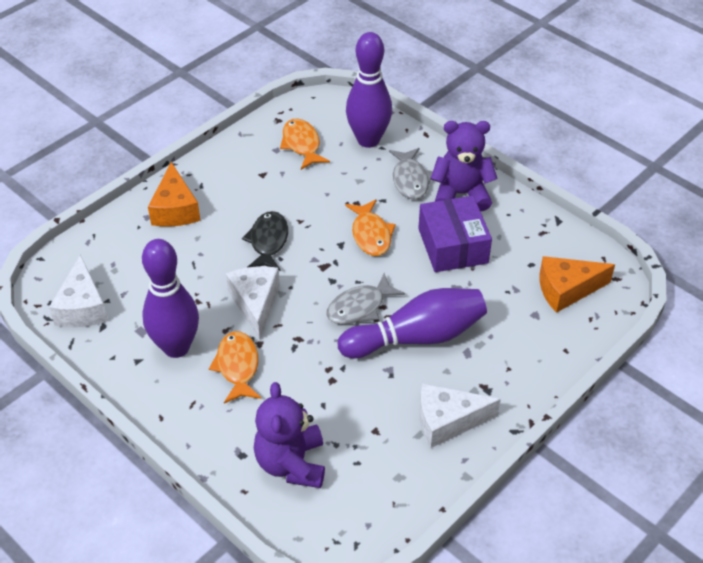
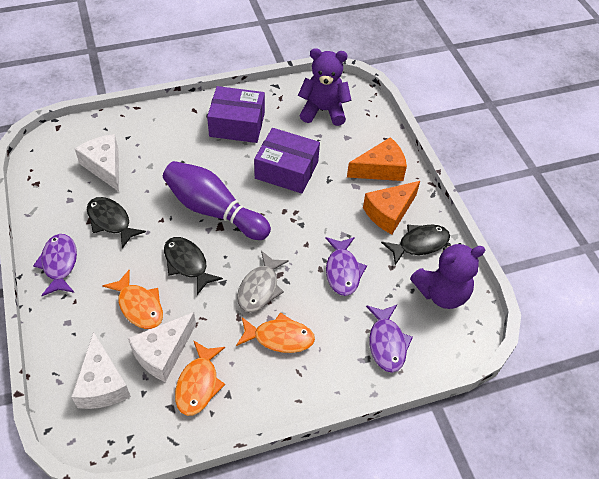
black fish: [242,211,288,271] = 1 -> [87,197,146,249] [164,237,223,295] [381,224,450,265] = 3
grey fish: [326,273,405,324] [389,148,433,200] = 2 -> [237,251,289,312] = 1
purple bowling pin: [142,239,199,358] [338,288,487,358] [346,32,392,148] = 3 -> [163,161,271,240] = 1
purple box: [418,196,492,272] = 1 -> [207,86,265,143] [254,128,320,193] = 2
purple fish: none = 0 -> [33,234,77,296] [325,237,367,296] [366,305,413,373] = 3

